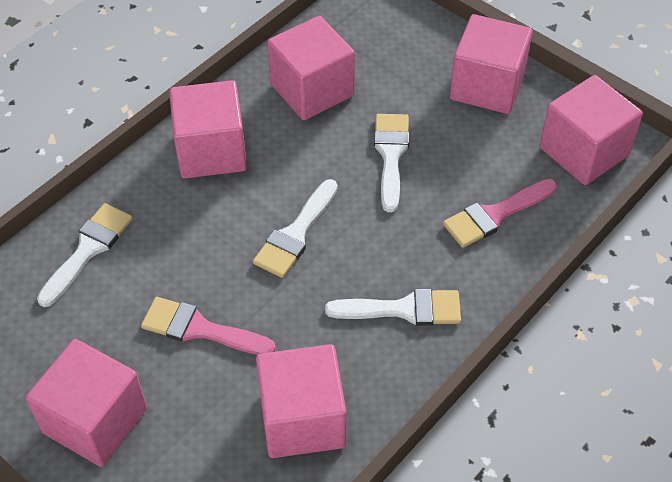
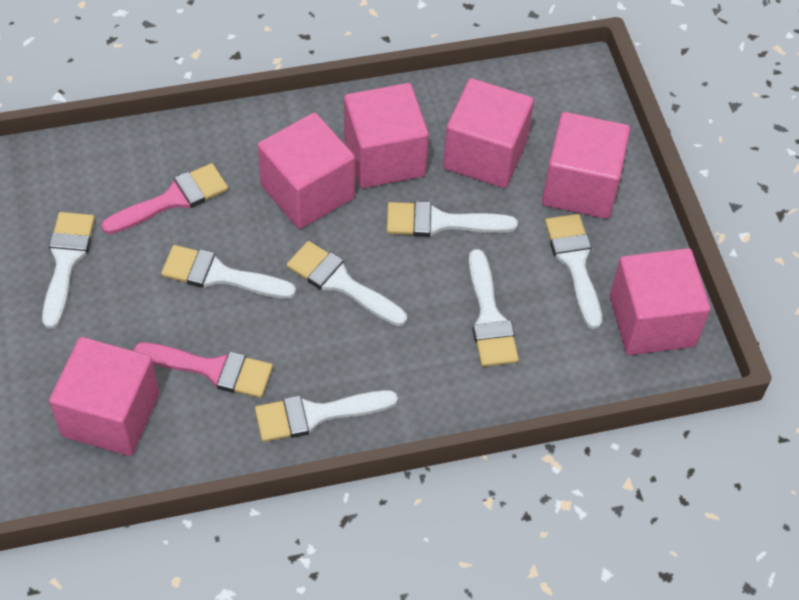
white brush: [37,203,133,307] [253,179,338,278] [325,289,461,326] [374,114,409,212] = 4 -> [42,212,95,329] [161,245,296,299] [255,390,398,442] [286,241,407,326] [387,201,518,237] [469,249,519,367] [545,214,602,329] = 7

